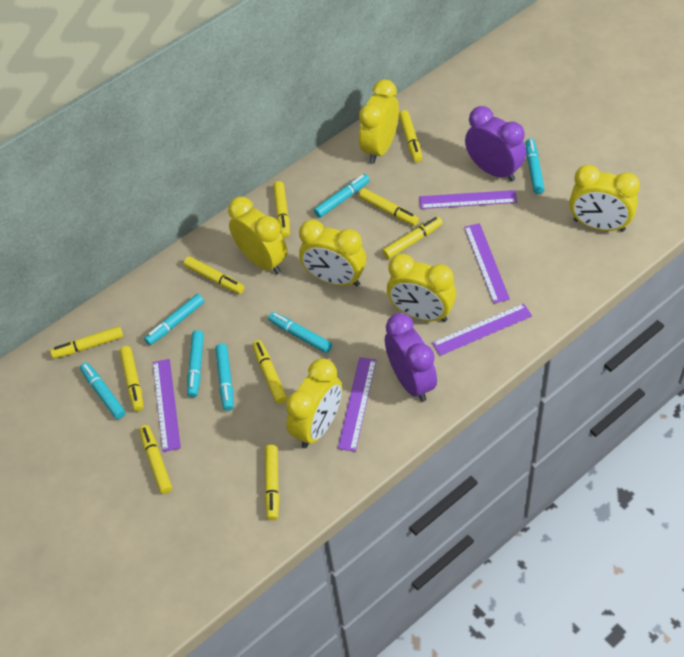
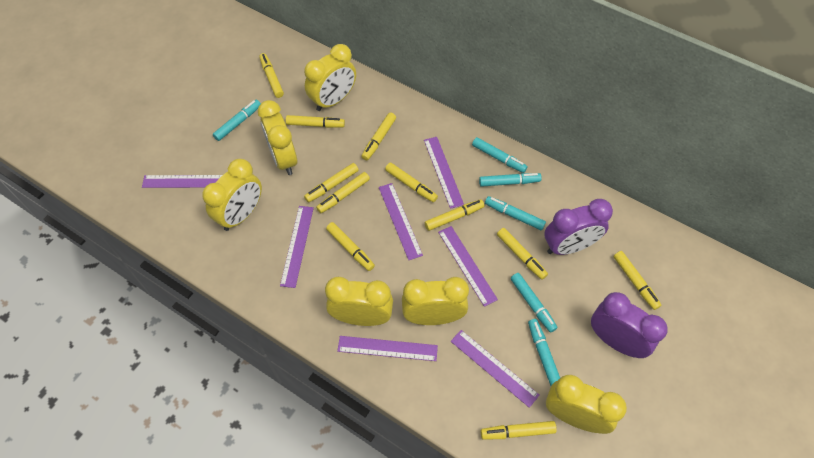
purple ruler: [153,359,181,452] [338,357,377,452] [419,190,517,209] [432,303,532,356] [464,223,510,303] = 5 -> [142,175,222,188] [280,206,314,288] [337,336,438,361] [379,183,423,260] [424,137,464,209] [438,226,498,307] [451,330,540,408] = 7
turquoise marker: [80,362,125,419] [144,294,204,345] [187,330,204,397] [215,344,234,411] [268,312,332,353] [314,174,370,218] [525,139,545,194] = 7 -> [213,100,261,141] [472,137,528,173] [479,173,542,187] [485,196,546,230] [511,273,558,333] [528,319,560,386] = 6
yellow marker: [50,326,123,359] [120,346,144,411] [139,425,172,494] [184,256,244,294] [252,340,287,404] [265,445,279,520] [273,181,290,238] [359,188,419,226] [382,217,443,259] [399,110,422,162] = 10 -> [259,53,284,98] [286,115,345,128] [304,163,359,203] [316,172,370,213] [326,222,375,271] [361,113,396,160] [385,163,438,202] [425,199,484,231] [481,421,557,440] [497,228,548,279] [613,251,661,310] = 11

